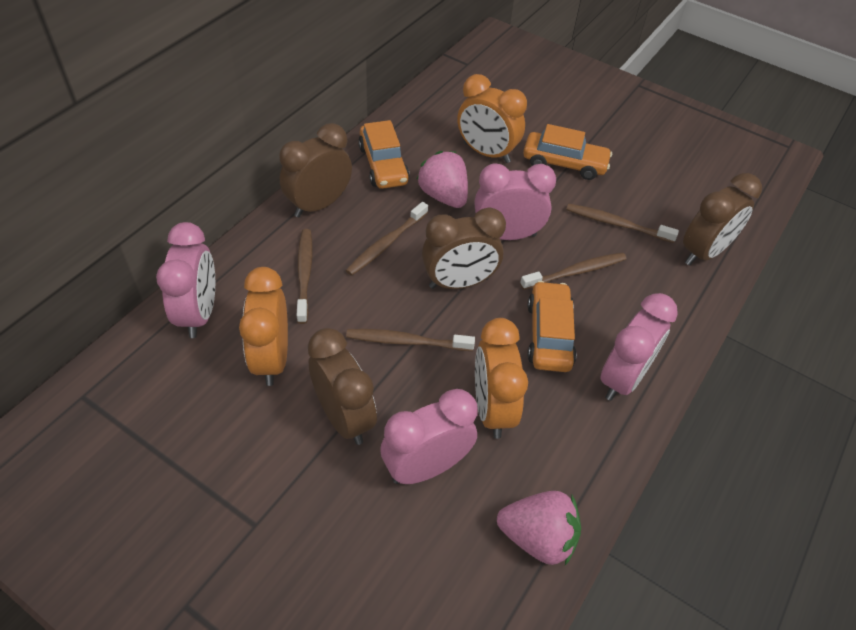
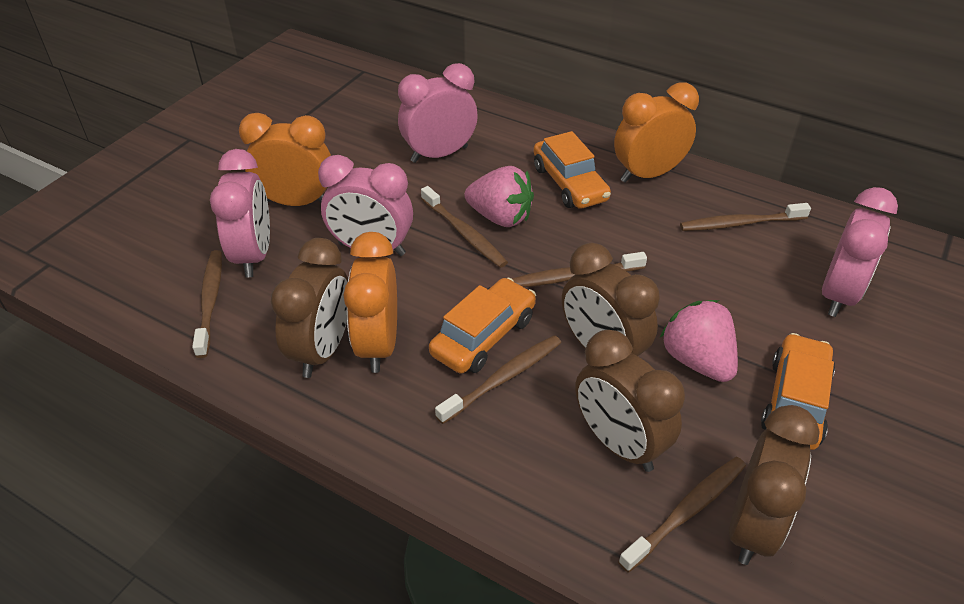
brown toothbrush: [297,229,313,324] [346,202,428,276] [346,329,475,351] [520,252,627,290] [566,203,679,243] = 5 -> [192,250,222,358] [421,186,508,268] [435,335,561,424] [512,252,647,287] [618,457,746,572] [680,203,811,231] = 6

